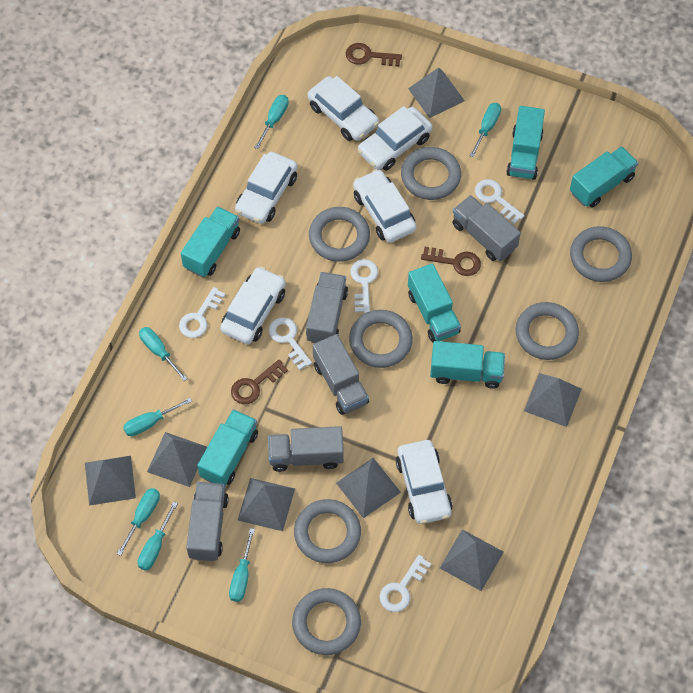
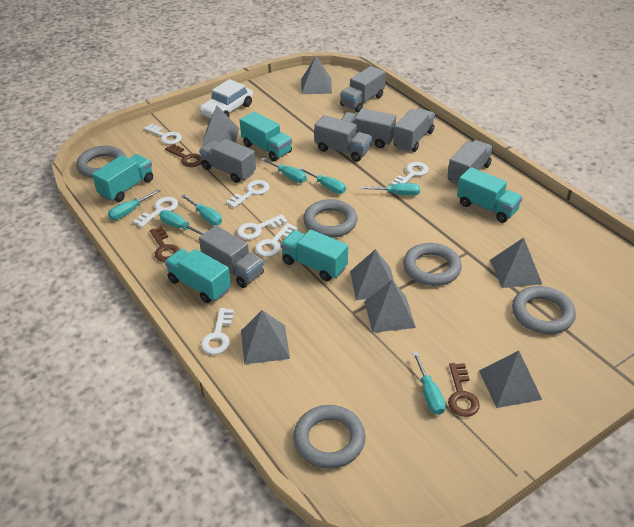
grey ring: [292,588,361,655] [294,499,361,563] [309,207,370,262] [349,310,413,368] [401,147,461,200] [515,302,579,360] [570,226,632,282] = 7 -> [76,146,126,178] [293,405,366,469] [303,199,357,238] [403,243,462,286] [512,286,576,334] = 5
grey truck: [186,482,229,561] [268,426,344,472] [306,272,348,343] [313,334,369,415] [452,195,521,261] = 5 -> [199,139,256,183] [199,225,264,288] [314,115,372,162] [340,66,386,112] [341,108,396,148] [393,108,435,152] [447,140,493,185] = 7
turquoise truck: [181,206,240,277] [197,409,258,486] [408,263,461,342] [430,341,505,389] [506,106,545,180] [570,146,638,208] = 6 -> [92,154,153,202] [165,249,231,303] [240,111,292,161] [281,229,348,281] [457,167,522,223] = 5
white car: [220,266,286,344] [235,152,297,224] [307,76,379,141] [353,169,416,243] [357,106,432,171] [396,440,453,524] = 6 -> [199,79,253,118] = 1
white key: [179,287,226,338] [269,317,312,370] [350,259,378,313] [379,555,431,612] [475,179,524,224] = 5 -> [133,197,178,227] [144,124,182,145] [201,308,234,355] [226,180,269,208] [237,214,288,240] [255,223,298,257] [391,162,429,185] = 7

